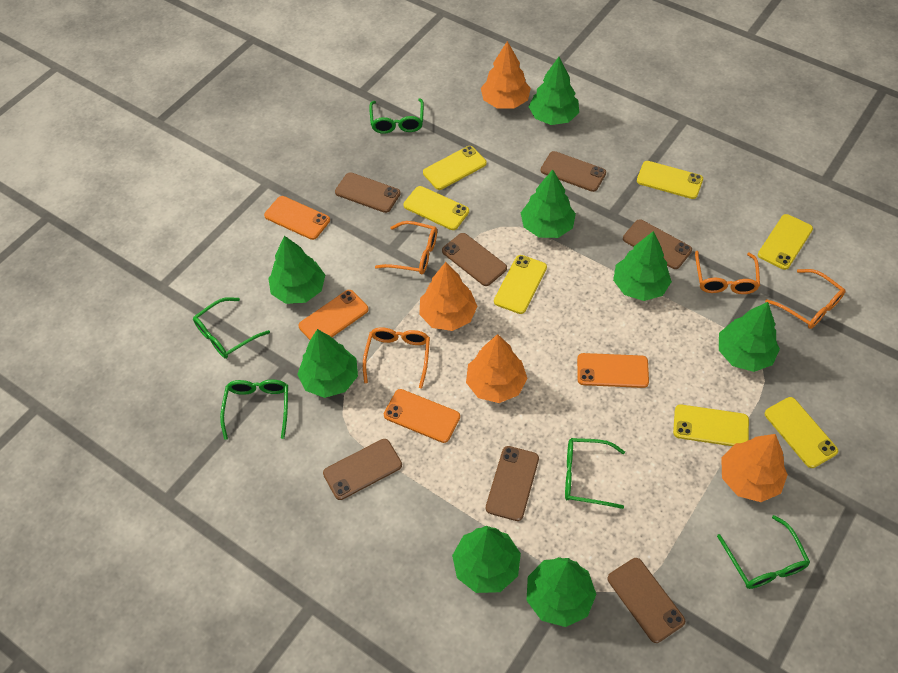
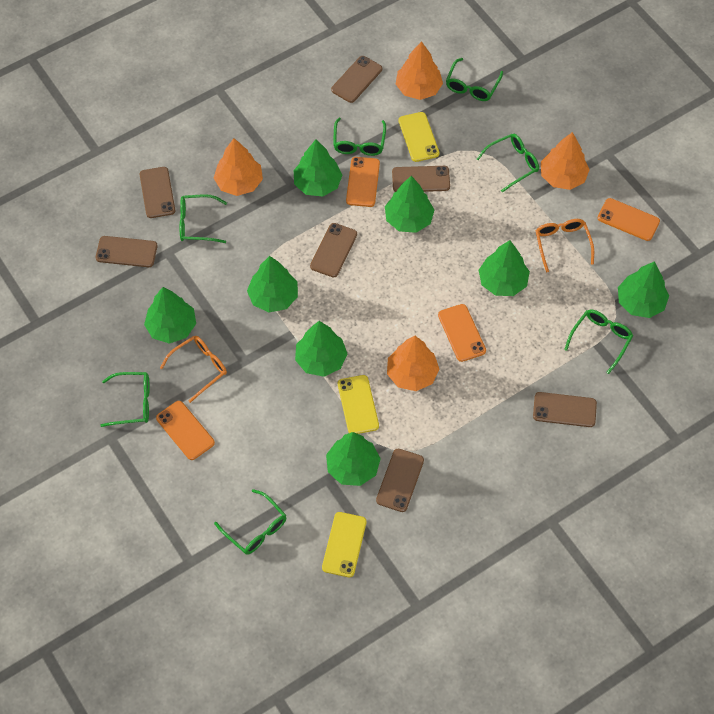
green glasses: [193,297,270,359] [220,379,288,440] [369,98,424,134] [565,438,625,509] [717,515,810,589] = 5 -> [100,372,150,427] [180,194,227,243] [214,489,287,555] [333,118,386,156] [446,58,503,101] [477,134,539,192] [564,310,633,374] = 7
orange glasses: [363,327,430,389] [375,221,437,275] [695,251,760,294] [765,269,846,329] = 4 -> [160,336,227,403] [535,219,594,272] = 2
yellow phone: [403,186,469,230] [423,146,486,190] [494,255,547,314] [637,161,703,199] [673,404,749,446] [758,214,813,270] [765,397,838,468] = 7 -> [322,512,366,577] [338,375,379,434] [398,112,439,162] = 3

